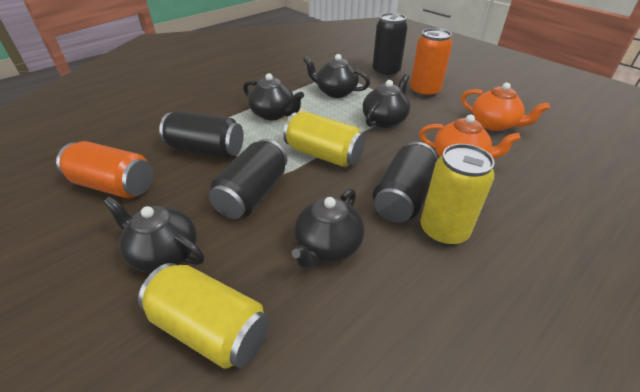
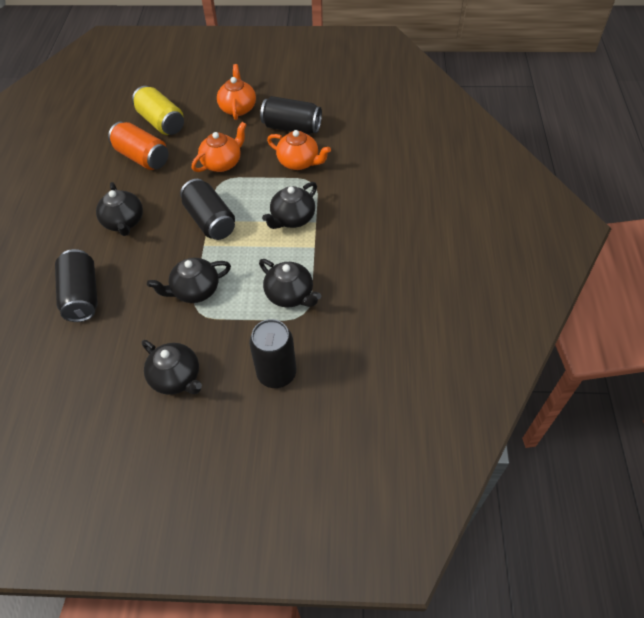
orange can: [56,141,153,199] [410,28,452,98] = 2 -> [108,122,169,170] = 1
orange teapot: [419,115,521,159] [461,83,550,131] = 2 -> [192,122,247,172] [217,64,256,120] [267,130,331,170] = 3
yellow can: [138,263,269,369] [283,112,365,167] [420,144,494,246] = 3 -> [132,86,184,135] = 1

